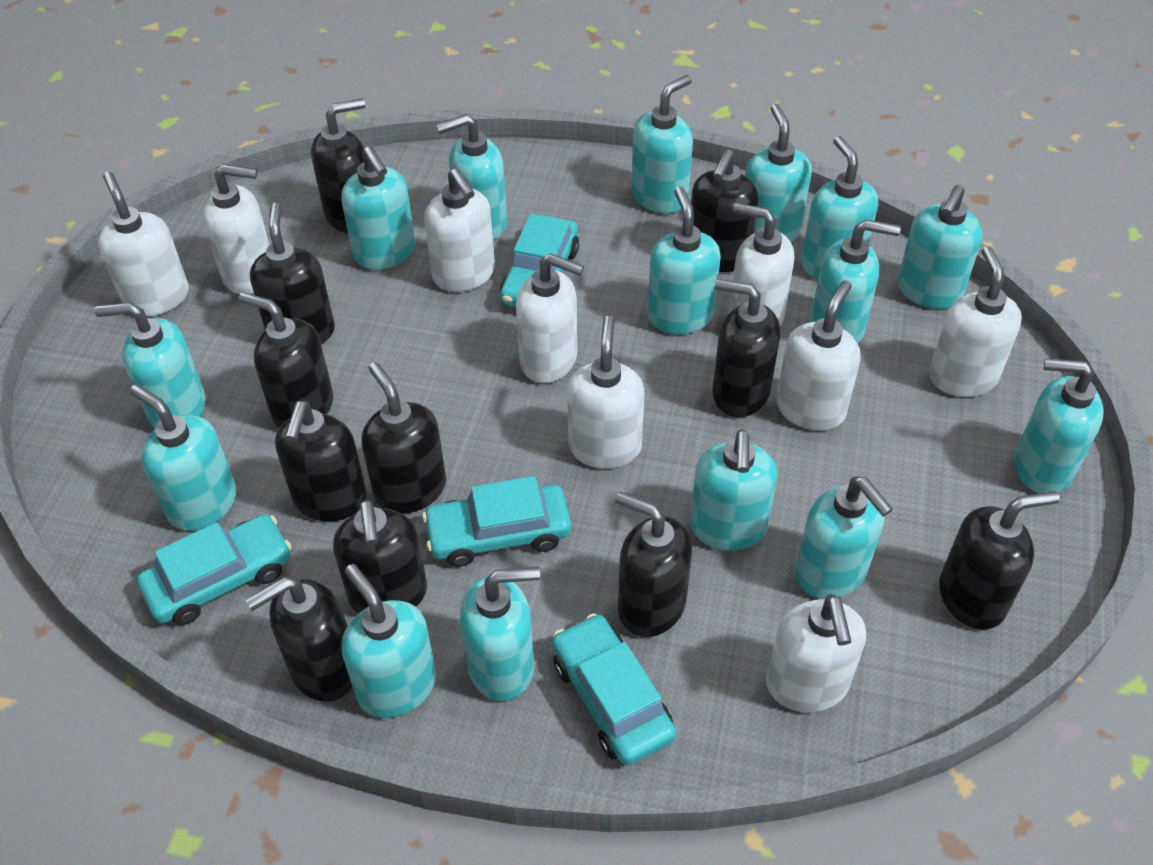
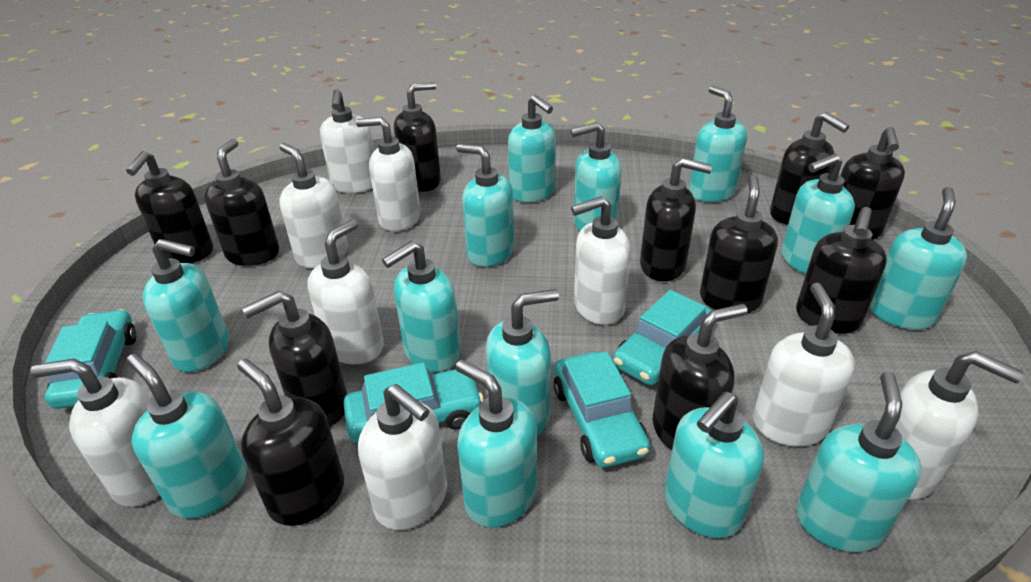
turquoise soap dispenser: [95,302,206,428] [130,385,236,531] [341,564,436,718] [342,146,415,270] [436,114,507,240] [460,567,540,701] [631,75,693,213] [647,187,721,334] [690,430,777,551] [745,104,812,242] [795,476,893,599] [801,136,878,279] [810,219,901,344] [898,185,983,309] [1014,359,1104,493] = 15 -> [126,354,247,519] [143,239,229,372] [382,241,461,372] [455,360,537,528] [456,144,514,267] [486,289,559,435] [508,95,556,203] [570,122,622,231] [664,392,764,539] [689,86,747,202] [781,153,855,274] [796,372,922,552] [870,187,967,330] = 13

